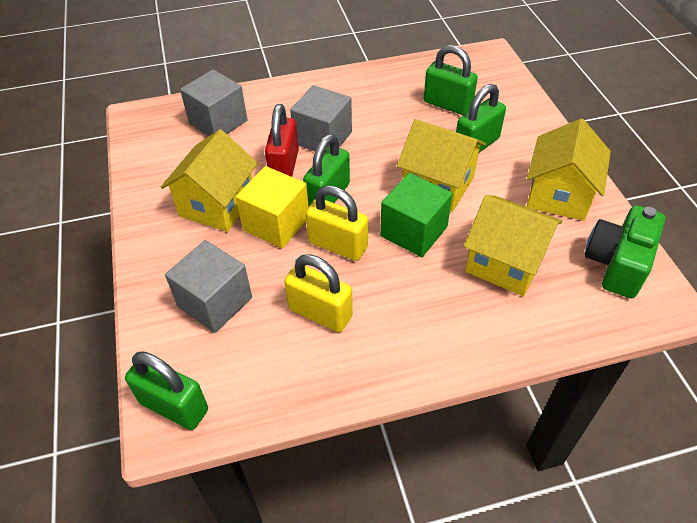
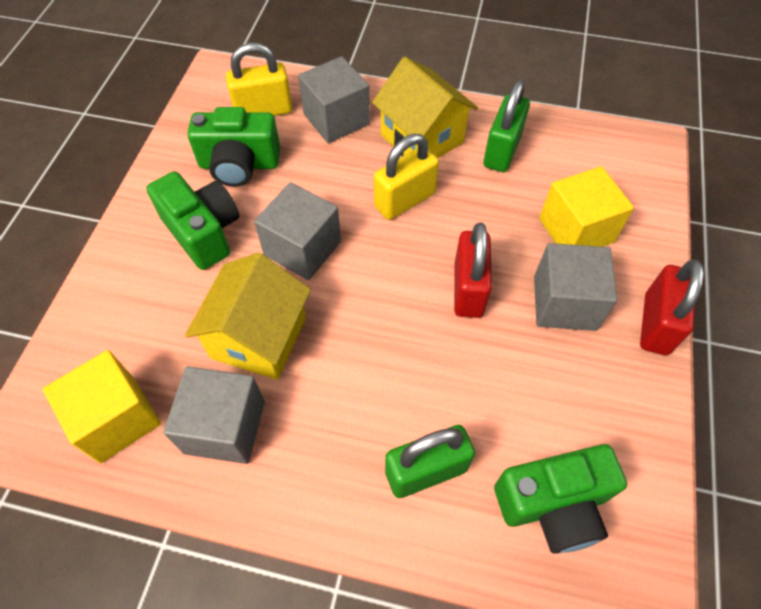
green camera: [584,205,665,299] = 1 -> [146,171,239,270] [187,107,280,187] [494,444,627,554] = 3
green cube: [380,173,453,257] = 1 -> none = 0
green padlock: [125,351,208,430] [303,134,350,206] [424,45,478,115] [456,84,506,152] = 4 -> [385,425,475,498] [483,80,530,172] = 2
grey cube: [165,240,252,333] [180,70,247,136] [290,85,352,151] = 3 -> [163,366,265,464] [254,182,341,280] [298,56,370,143] [534,243,617,331] = 4
red padlock: [265,104,299,177] = 1 -> [454,222,492,318] [640,260,704,355] = 2
yellow cube: [236,166,309,248] = 1 -> [43,350,161,463] [539,166,634,247] = 2
yellow house: [161,129,258,232] [397,119,486,212] [464,195,562,296] [527,119,611,221] = 4 -> [185,253,311,380] [372,57,478,158] = 2

